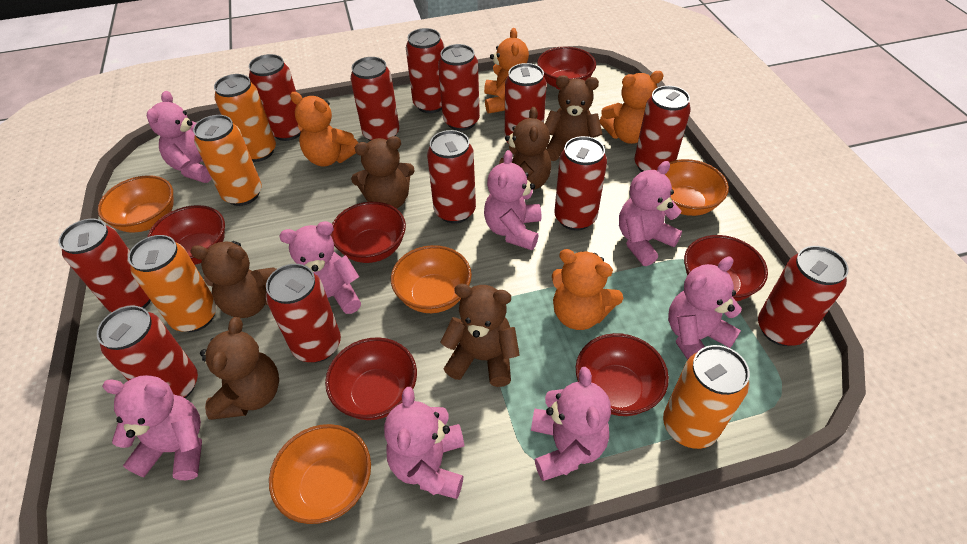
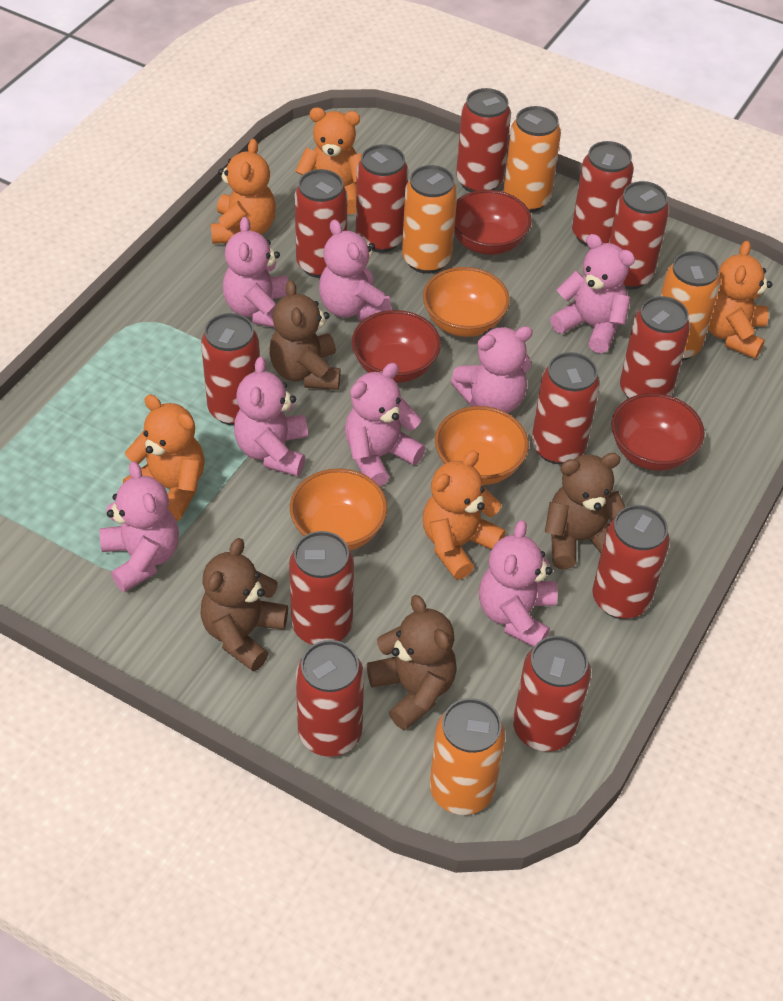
brown teddy bear: [190,241,277,318] [200,317,279,420] [351,136,415,209] [440,284,520,387] [499,107,551,190] [545,75,602,161] = 6 -> [200,538,288,671] [270,280,341,390] [367,595,457,730] [545,453,625,569] = 4
orange bowl: [98,175,174,233] [269,424,371,524] [391,245,472,313] [665,159,729,216] = 4 -> [290,469,388,551] [423,267,510,337] [435,406,529,485] = 3
orange teddy bear: [290,92,358,166] [484,28,529,114] [552,249,623,330] [600,71,664,144] = 4 -> [123,395,205,521] [211,139,276,244] [296,107,362,214] [423,450,506,580] [708,241,772,359] = 5
red bowl: [147,205,225,265] [325,337,417,420] [330,202,406,263] [537,47,596,90] [576,333,669,416] [684,235,768,301] = 6 -> [352,310,441,383] [454,190,532,255] [611,393,705,471] = 3

